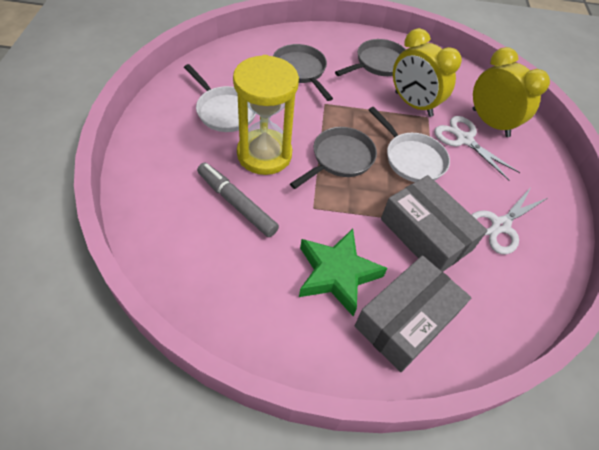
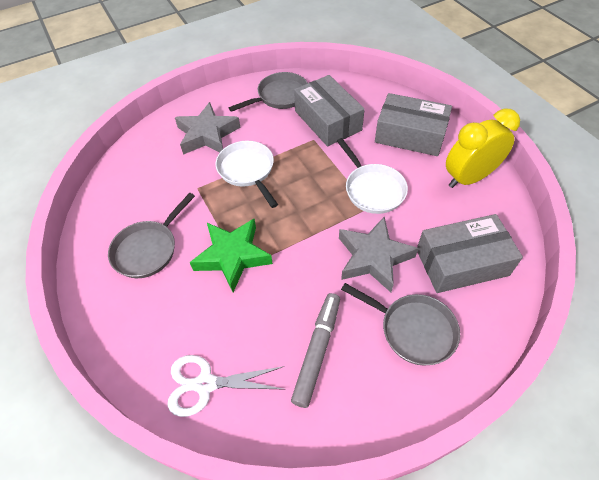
grey box: [355,256,471,372] [381,175,488,272] = 2 -> [294,75,365,146] [375,93,452,156] [417,214,523,293] = 3
grey star: none = 0 -> [175,102,241,155] [339,217,419,292] = 2
white scissors: [434,116,520,180] [471,186,549,254] = 2 -> [167,355,286,417] = 1
yellow clock: [393,28,462,117] [473,47,550,137] = 2 -> [446,109,520,188] = 1
yellow hourglass: [233,55,299,175] = 1 -> none = 0

